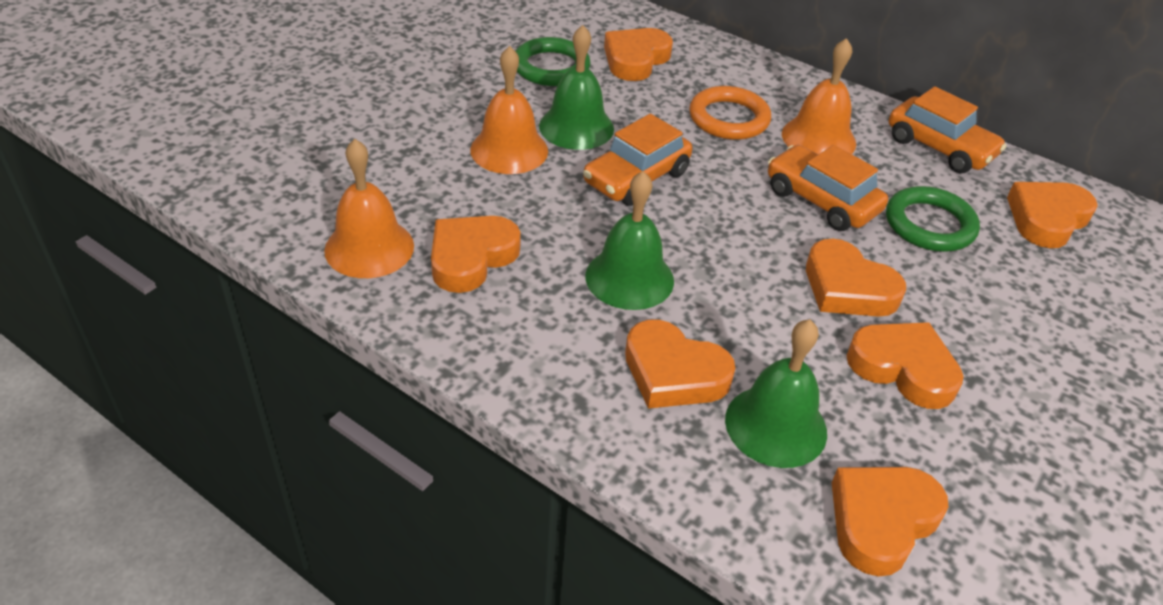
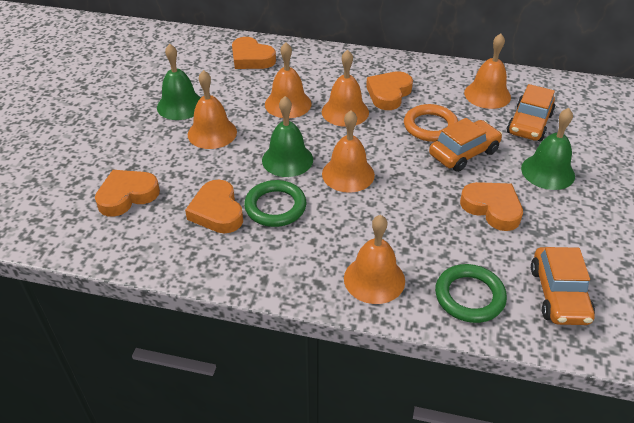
orange bell: [324,139,414,278] [470,46,548,174] [782,38,856,154] = 3 -> [188,70,237,149] [265,42,312,118] [322,50,369,127] [322,110,375,193] [344,215,405,304] [464,33,511,109] = 6
orange heart: [431,216,521,293] [604,28,673,81] [625,320,736,409] [806,238,906,317] [832,467,948,576] [846,322,964,409] [1007,182,1098,248] = 7 -> [95,170,160,217] [185,180,243,233] [232,37,276,69] [366,71,413,110] [460,182,523,231] = 5

